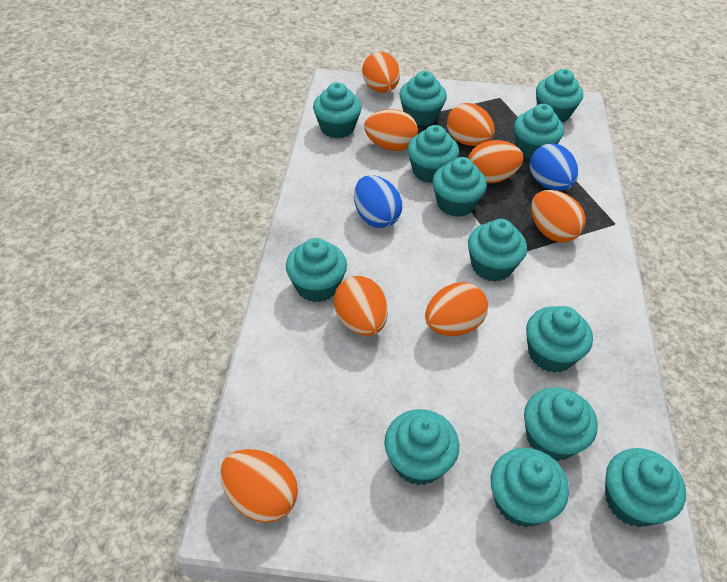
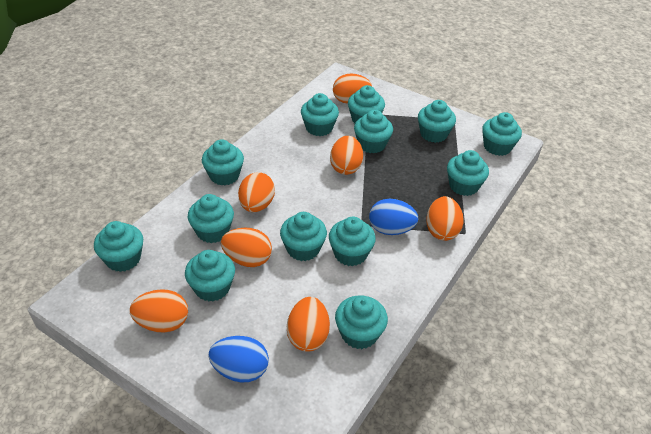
orange egg: [220,449,298,523] [334,276,388,336] [362,52,400,93] [364,109,418,151] [425,282,488,336] [447,103,495,146] [468,140,523,183] [531,190,586,242] = 8 -> [130,289,188,332] [221,227,272,267] [238,172,275,212] [287,297,330,351] [330,136,363,175] [333,74,372,104] [426,196,464,241] = 7

